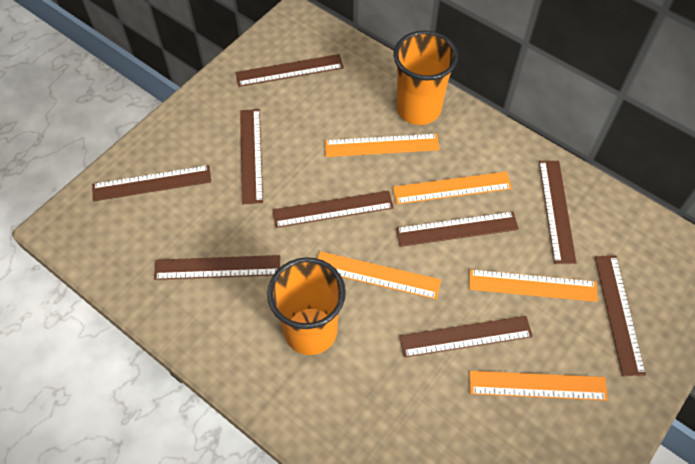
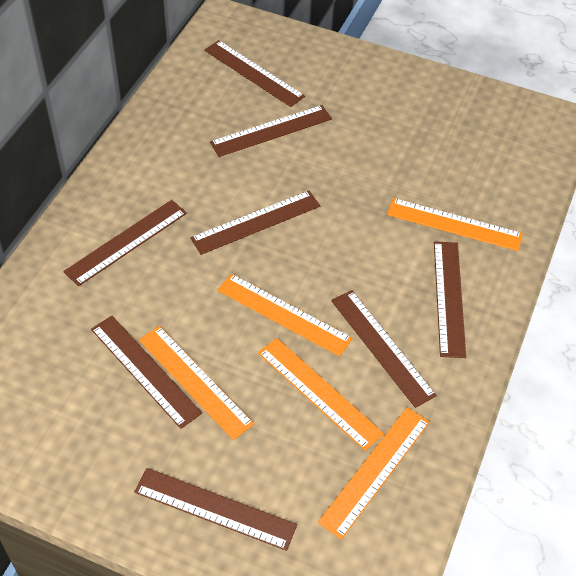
brown ruler: [92,165,211,202] [154,255,280,280] [235,54,344,87] [240,109,263,204] [272,191,394,228] [396,211,519,247] [399,316,533,358] [539,161,576,264] [595,256,646,376] = 9 -> [63,200,187,286] [91,316,202,429] [134,468,297,551] [190,190,320,255] [204,40,305,107] [210,105,332,157] [331,290,437,408] [434,241,466,358] = 8
orange cup: [267,257,346,355] [394,31,458,125] = 2 -> none = 0

